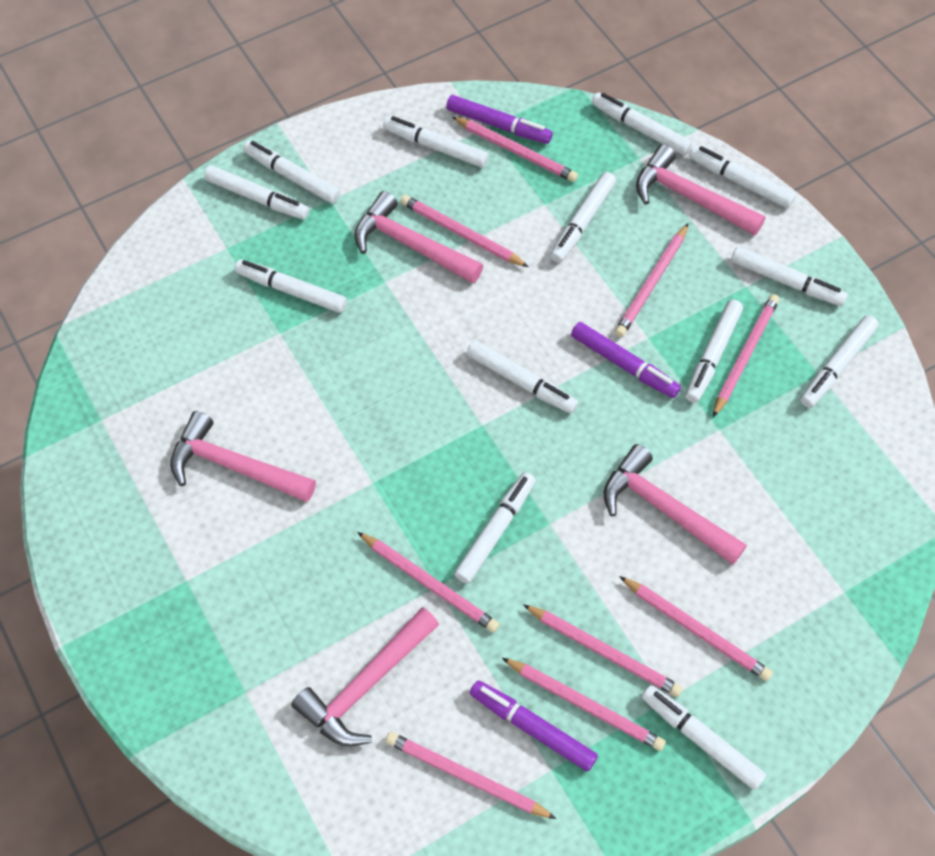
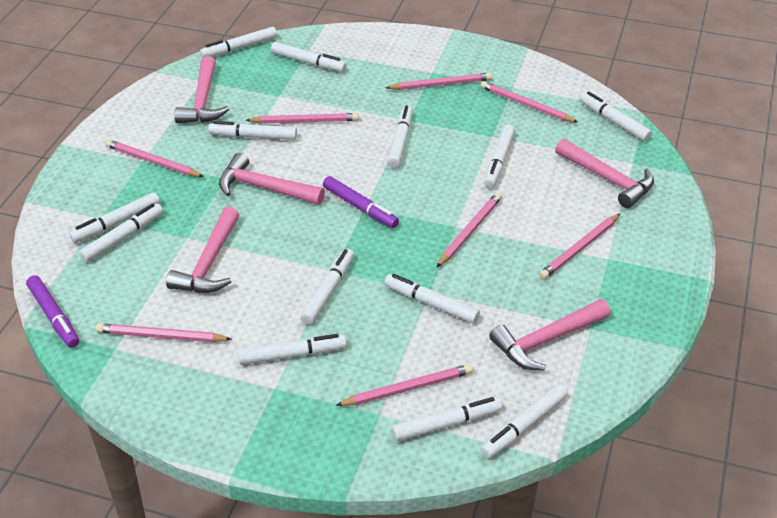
pink pencil: [357,532,499,633] [386,732,556,819] [400,195,529,267] [452,117,578,182] [502,658,666,751] [523,604,683,697] [615,224,688,337] [619,576,773,681] [713,294,779,417] = 9 -> [96,323,232,342] [105,139,204,177] [246,113,359,124] [335,364,473,406] [386,73,492,90] [437,192,502,267] [480,81,578,123] [539,214,620,279] = 8
purple marker: [446,95,553,144] [470,680,598,771] [571,322,681,398] = 3 -> [26,275,79,348] [323,176,399,228] = 2

